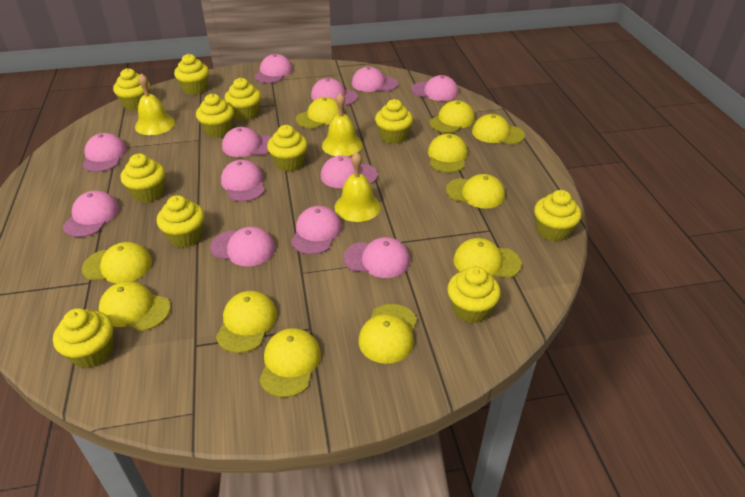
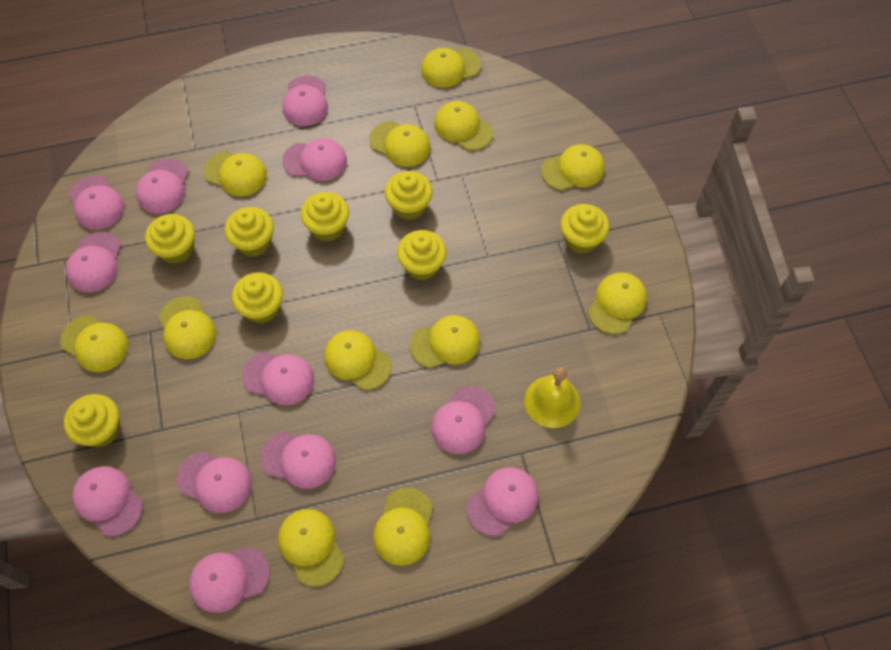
yellow bell: [135,73,175,135] [322,93,363,156] [335,152,381,222] = 3 -> [524,367,581,428] = 1
yellow cap: [82,242,152,283] [99,281,171,331] [216,291,277,353] [259,328,321,398] [296,97,344,128] [358,304,417,364] [428,133,468,173] [429,100,475,133] [446,174,505,209] [453,238,522,278] [472,114,525,145] = 11 -> [60,315,129,372] [159,296,216,359] [203,151,267,196] [278,509,344,586] [324,330,392,390] [369,121,431,167] [373,487,433,566] [410,315,480,368] [421,48,481,88] [434,101,493,151] [541,144,605,191] [588,272,647,334] = 12
yellow cupcake: [53,308,113,368] [113,68,150,111] [121,154,165,203] [157,195,204,248] [174,54,209,95] [196,94,234,138] [225,78,261,121] [267,125,308,172] [375,99,413,144] [447,266,501,323] [534,190,581,242] = 11 -> [64,394,120,447] [145,214,195,264] [225,207,274,257] [232,272,283,324] [301,192,349,241] [385,171,433,220] [397,230,447,280] [560,204,609,254] = 8

